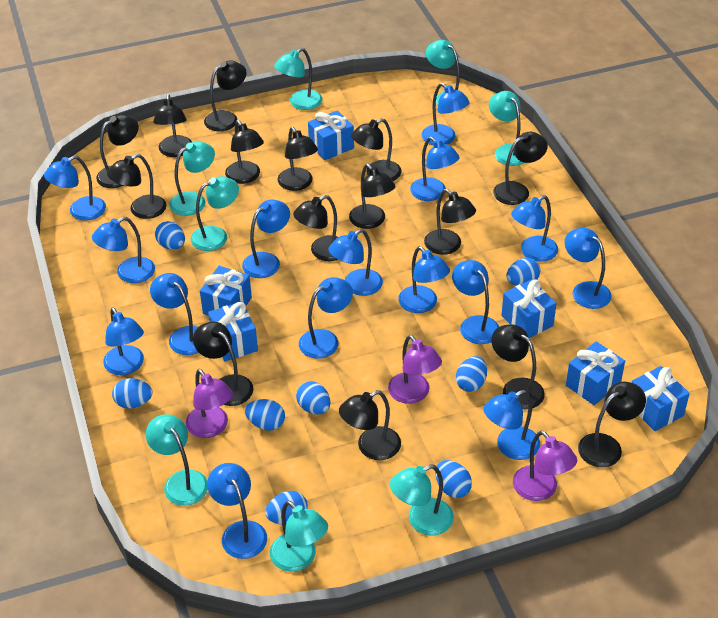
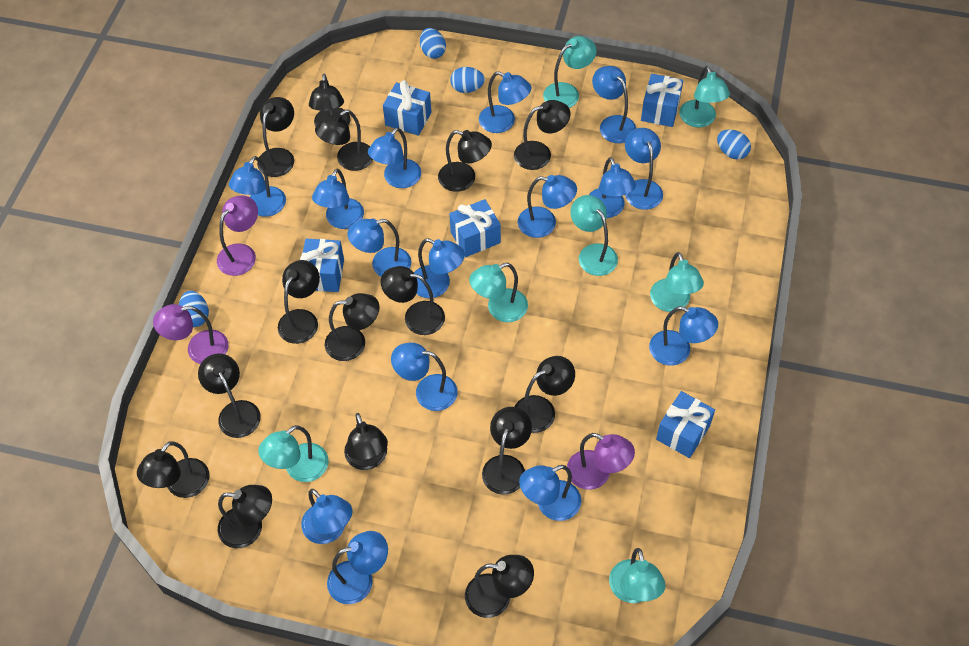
blue egg: [112,378,152,409] [155,221,185,250] [245,399,285,431] [265,491,308,525] [296,381,330,414] [435,460,472,498] [456,356,487,392] [506,258,540,286] = 8 -> [179,291,209,327] [420,28,446,59] [450,67,485,93] [717,130,751,159] = 4
blue gift: [200,266,252,316] [208,302,258,362] [308,110,354,160] [501,279,557,338] [566,341,625,405] [632,366,690,431] = 6 -> [300,239,344,292] [383,80,432,136] [449,199,501,257] [641,74,683,127] [656,391,715,458] = 5
turquoise lamp: [146,414,208,506] [170,141,215,216] [191,176,239,251] [270,500,328,572] [274,48,323,110] [390,464,454,536] [426,40,468,105] [489,91,524,166] = 8 -> [258,425,329,482] [469,263,528,322] [543,36,597,108] [571,195,618,276] [609,548,666,603] [650,252,704,312] [679,66,730,128] = 7

